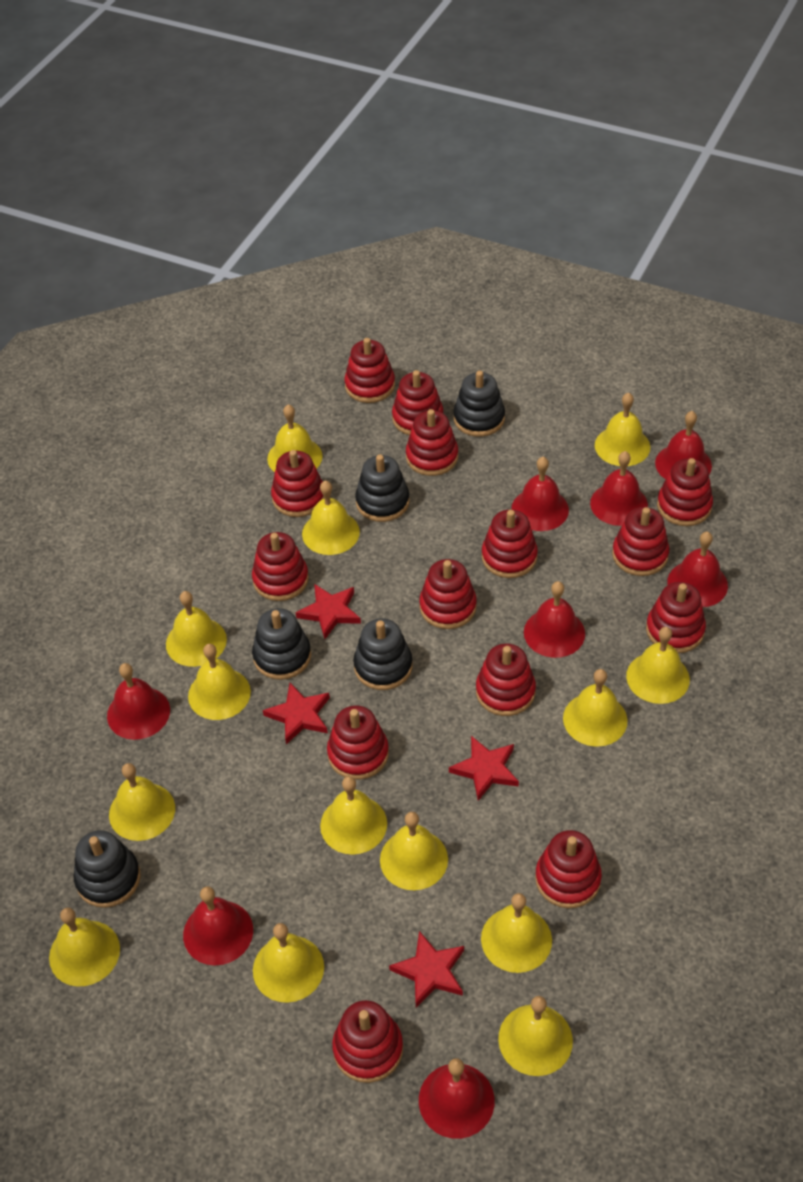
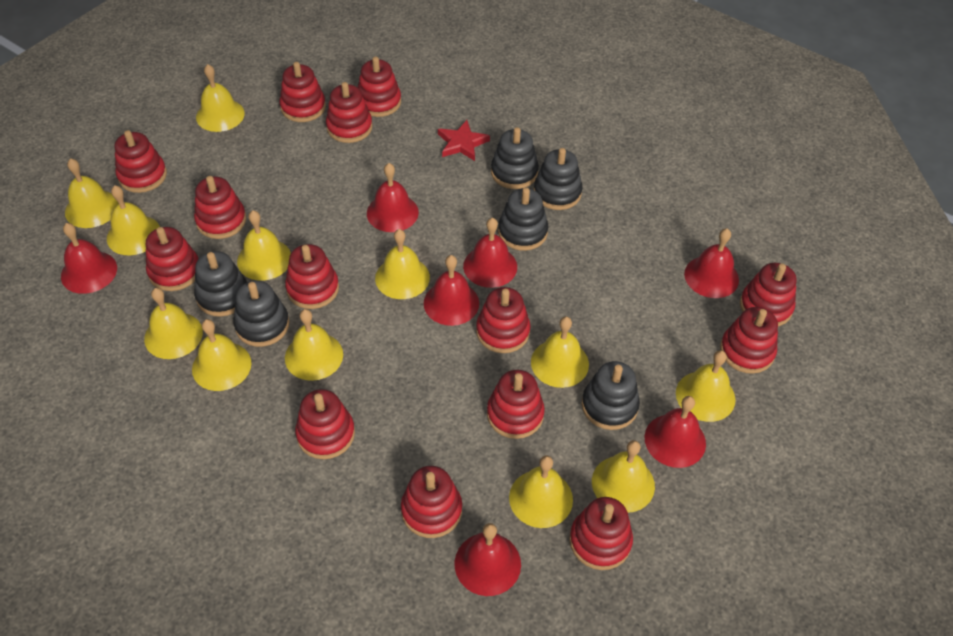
black stacking toy: [74,830,141,908] [252,608,311,680] [353,618,413,690] [355,454,410,522] [453,371,505,437] = 5 -> [194,251,247,317] [233,280,289,347] [491,127,539,189] [498,188,548,251] [534,148,582,210] [582,361,640,430] = 6
red bell: [107,663,170,740] [183,886,253,965] [419,1058,495,1139] [511,457,569,531] [524,581,585,658] [590,451,648,526] [655,411,712,479] [667,531,728,607] = 8 -> [61,223,117,294] [367,163,419,232] [424,255,479,326] [454,523,521,596] [463,218,517,288] [645,396,706,468] [684,228,739,298] = 7
red star: [263,683,330,744] [296,584,361,639] [389,931,464,1008] [449,736,519,801] = 4 -> [438,120,490,161] = 1
yellow bell: [49,908,120,986] [109,763,175,841] [166,591,227,667] [188,644,251,720] [253,923,324,1003] [267,404,323,472] [302,480,360,555] [320,776,387,855] [380,812,448,890] [481,893,552,973] [498,996,573,1076] [563,669,627,747] [595,393,650,466] [626,627,690,704] = 14 -> [65,158,118,228] [107,185,160,255] [144,288,203,359] [192,319,251,391] [196,64,245,132] [237,210,291,281] [285,309,343,381] [375,229,430,299] [509,455,573,528] [531,316,589,388] [592,440,655,513] [676,350,736,422] = 12

